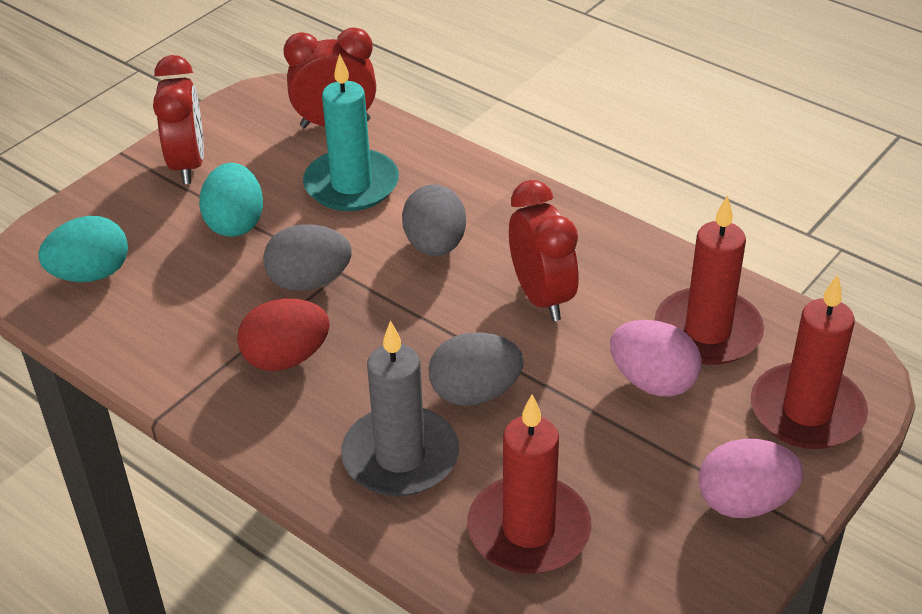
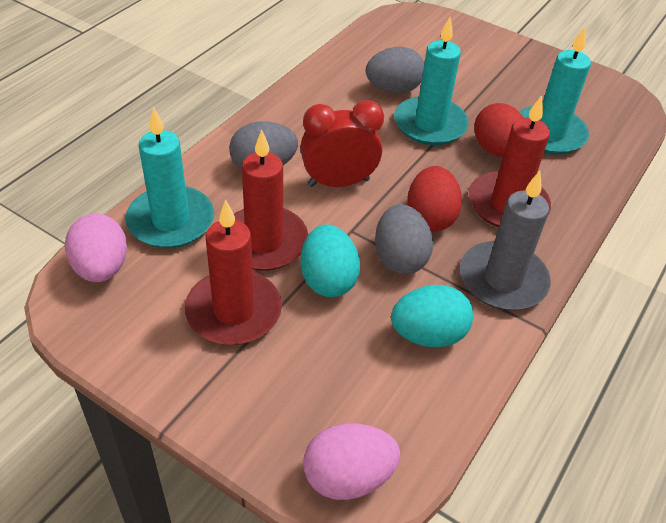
red clock: [153,55,204,184] [283,28,376,128] [509,180,579,321] = 3 -> [300,100,384,187] = 1
red egg: [237,299,330,371] = 1 -> [407,166,462,231] [474,103,523,158] = 2
turquoise candle: [303,54,399,211] = 1 -> [125,107,214,248] [394,17,469,145] [519,27,591,155] = 3

